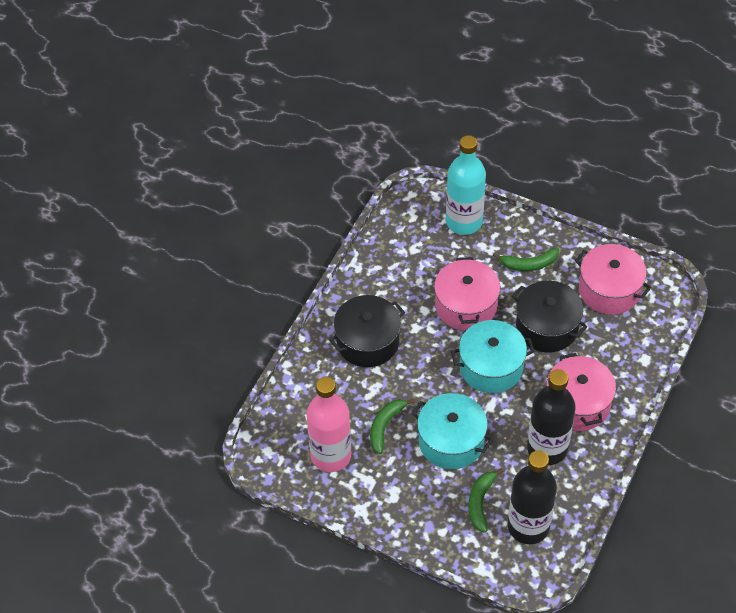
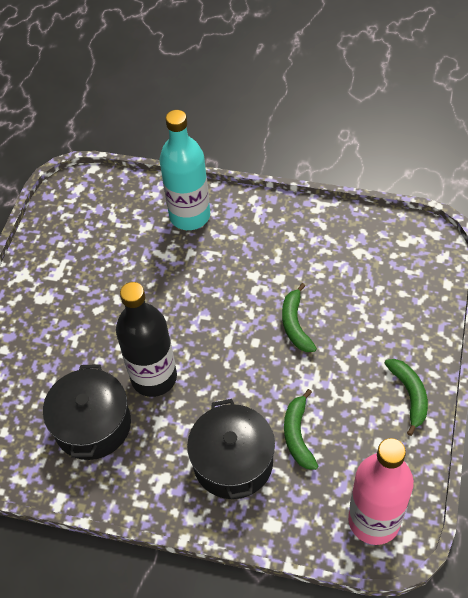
black bottle: [508,450,557,544] [527,369,576,465] = 2 -> [116,282,177,397] = 1
pink pot: [434,257,500,331] [547,353,616,431] [575,244,651,315] = 3 -> none = 0
turquoise pot: [412,393,493,469] [451,320,534,393] = 2 -> none = 0

